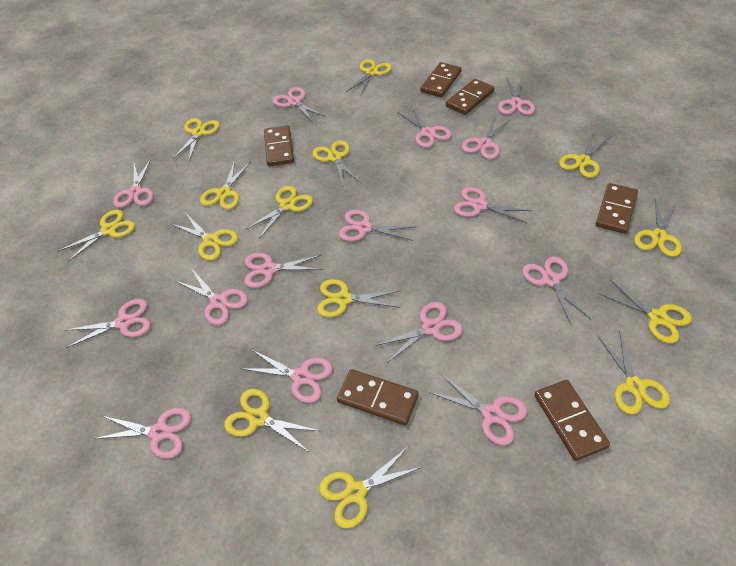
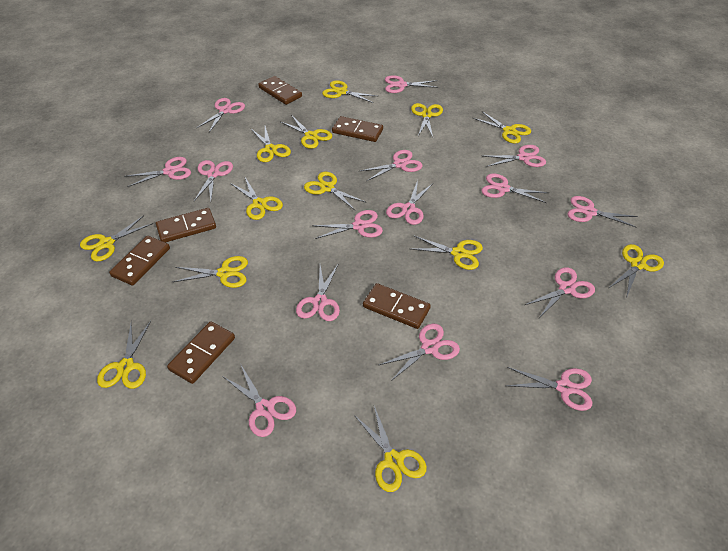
yellow scissors: [58,209,135,262] [171,213,238,260] [173,118,220,160] [200,160,250,209] [224,389,320,452] [245,186,313,239] [313,140,361,187] [317,279,401,317] [319,447,422,529] [346,59,392,95] [559,133,609,178] [597,331,670,414] [599,280,692,343] [634,198,682,257] = 14 -> [80,215,153,261] [97,321,151,389] [173,256,248,288] [230,177,283,220] [250,126,291,162] [281,115,332,149] [304,172,365,210] [322,80,377,103] [354,406,427,492] [411,103,443,137] [412,236,483,270] [473,111,531,144] [609,244,664,296] = 13

